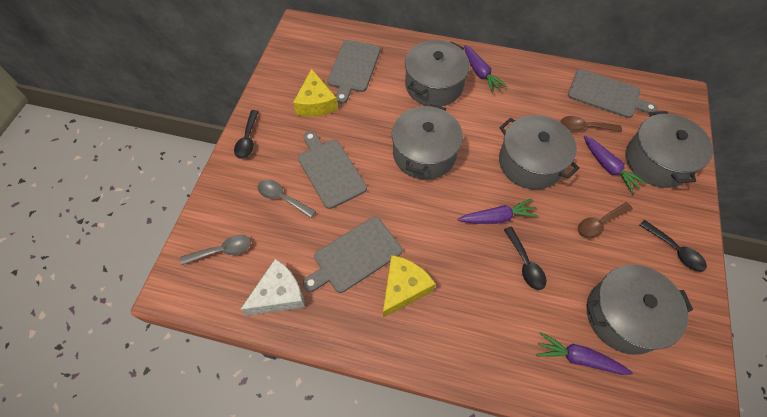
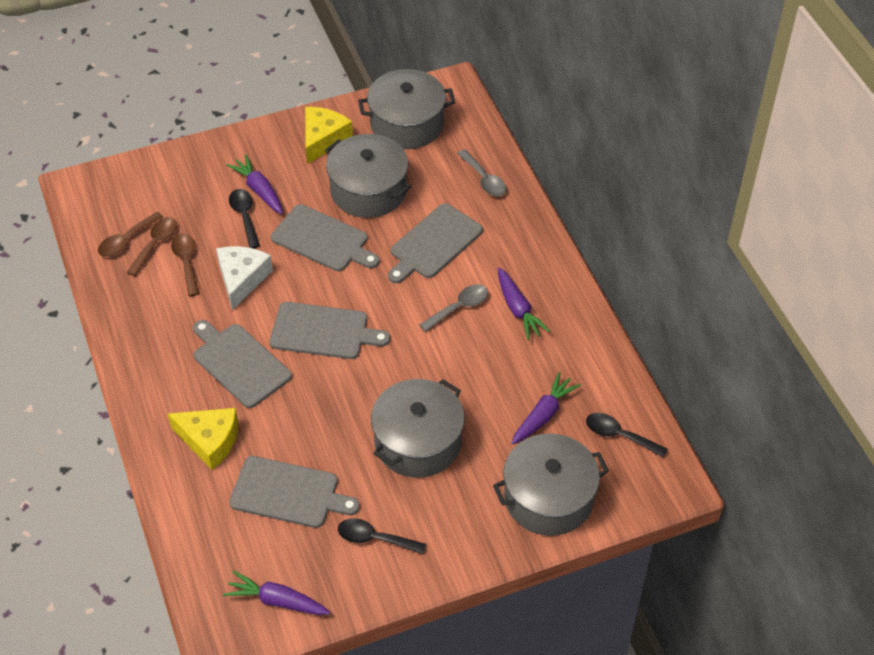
brown spoon: [560,116,622,132] [578,202,633,239] = 2 -> [98,212,163,257] [127,217,177,276] [171,233,199,296] = 3
grey cutting board: [298,131,367,209] [303,217,402,293] [327,40,380,104] [568,69,658,118] = 4 -> [193,320,292,408] [229,456,360,528] [270,302,390,359] [271,204,380,271] [388,203,483,283] = 5
grey pot: [392,104,463,180] [405,40,470,107] [499,115,580,189] [586,265,693,355] [626,111,713,188] = 5 -> [325,134,411,218] [358,69,455,149] [371,379,465,478] [493,433,609,536] = 4

